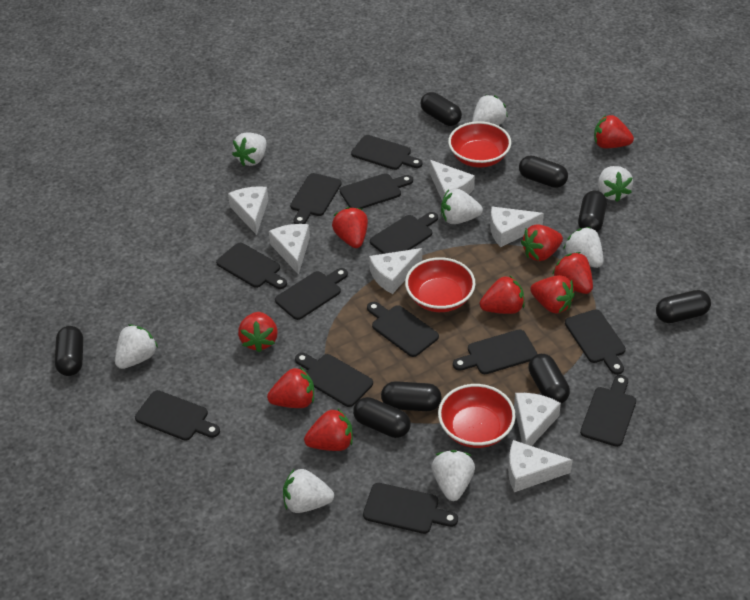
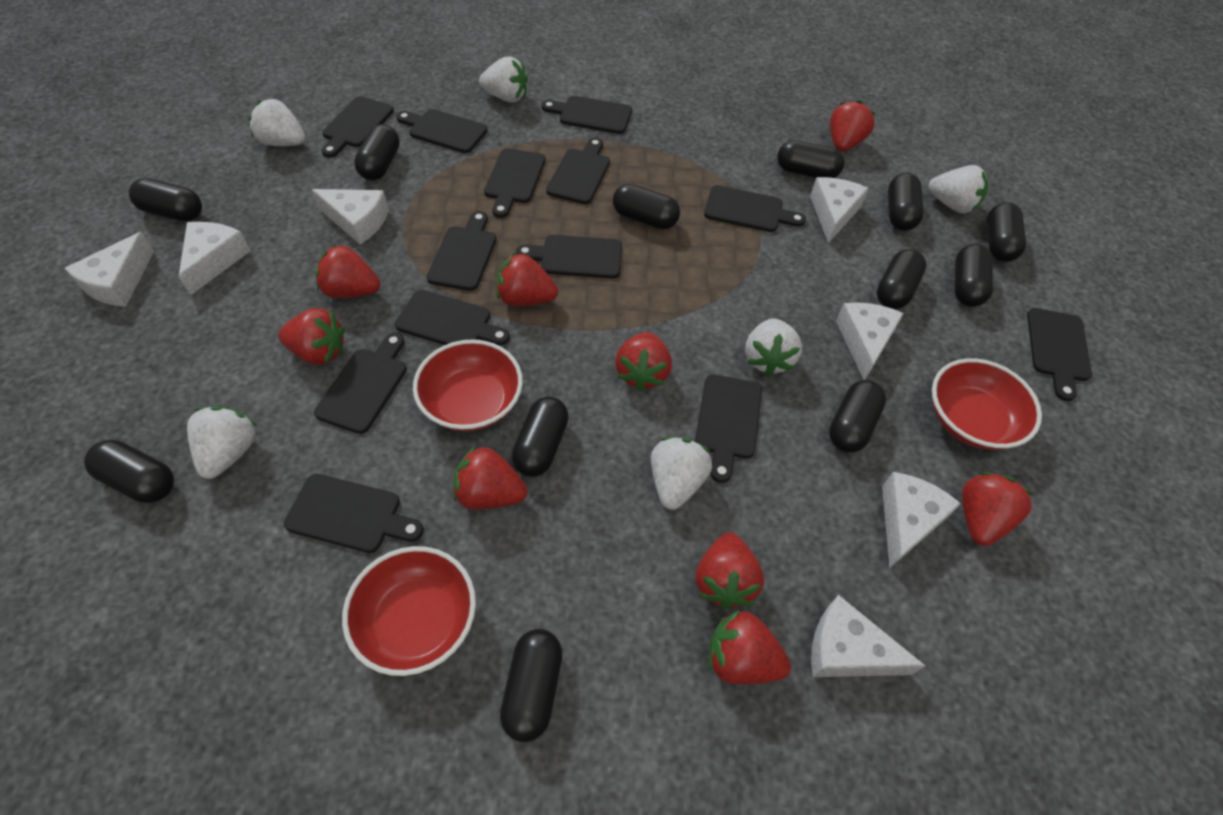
black capsule: [55,326,83,376] [353,397,411,438] [381,381,442,411] [421,92,462,126] [519,155,568,188] [528,354,570,404] [578,191,607,232] [656,290,711,323] = 8 -> [84,440,174,503] [129,178,202,222] [354,124,400,180] [500,629,562,742] [512,397,569,477] [613,184,680,229] [777,140,845,178] [829,380,886,453] [877,249,926,309] [888,173,924,231] [955,244,993,307] [987,202,1026,262] = 12
white strawberry: [115,325,158,369] [232,132,267,166] [283,469,334,513] [432,450,475,501] [441,189,483,224] [472,95,508,125] [563,227,604,268] [598,166,633,202] = 8 -> [187,407,257,479] [249,99,306,146] [479,56,528,103] [651,437,712,510] [745,318,802,376] [929,165,988,214] = 6

